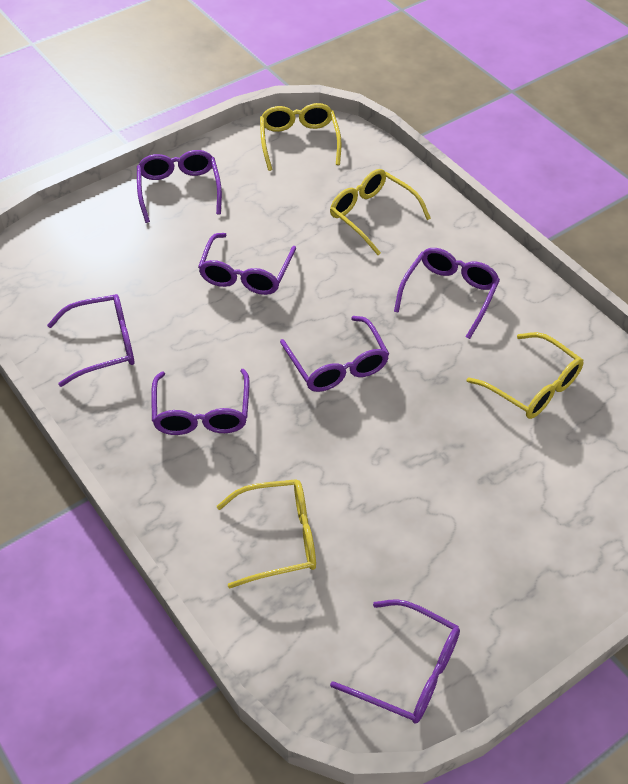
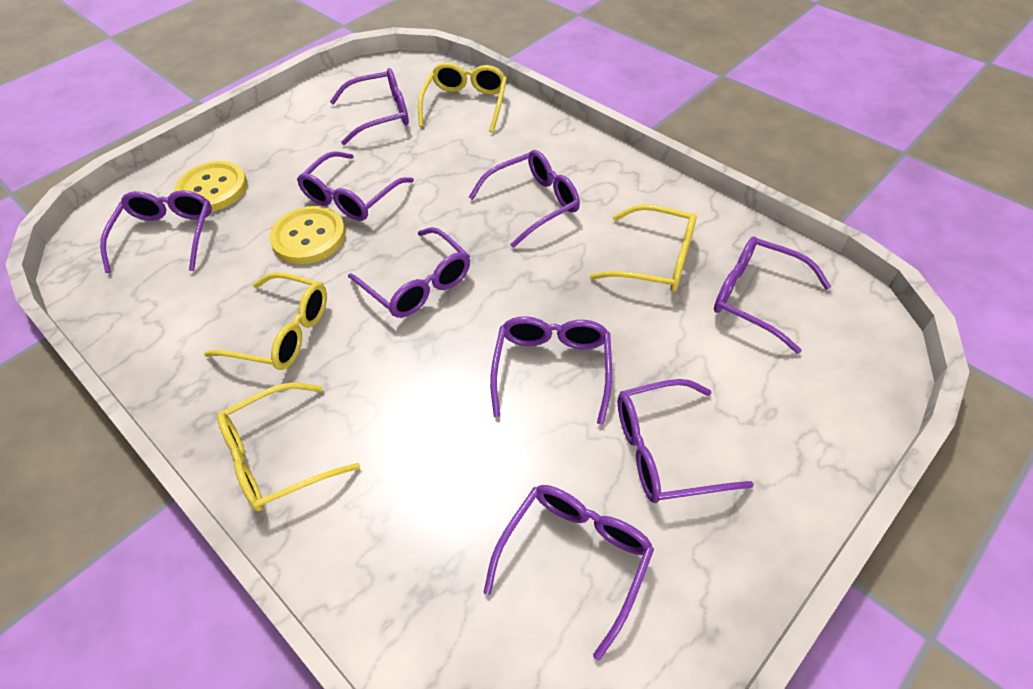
purple glasses: [47,294,135,387] [137,150,222,223] [151,369,249,435] [198,233,296,295] [280,316,389,392] [330,599,460,724] [394,248,500,339] = 7 -> [100,190,212,273] [297,151,414,221] [330,68,409,145] [348,227,470,318] [469,150,580,248] [483,485,654,660] [490,316,612,425] [618,379,754,503] [714,237,831,354] = 9
yellow button: none = 0 -> [174,161,247,212] [269,206,346,264] = 2

